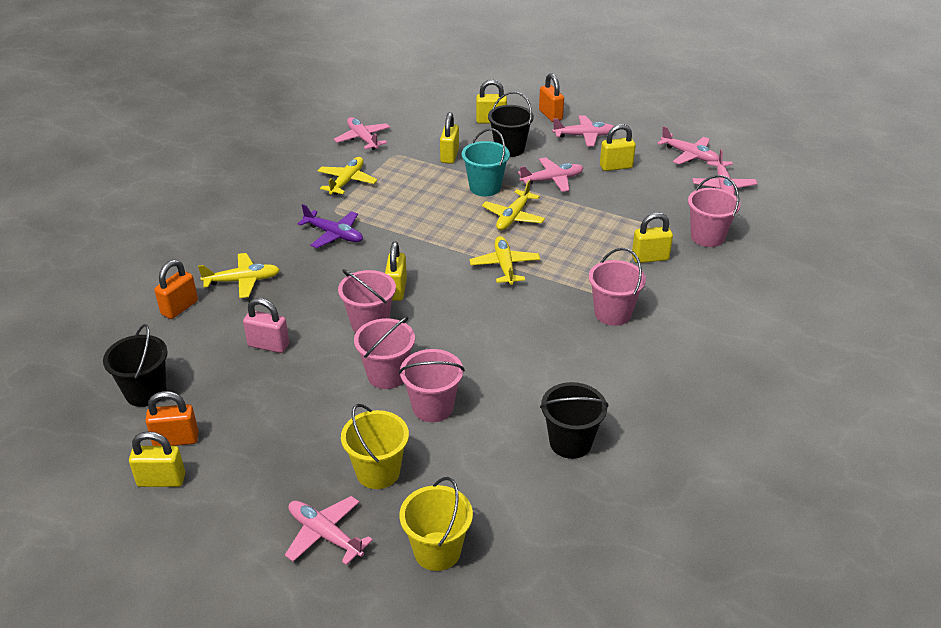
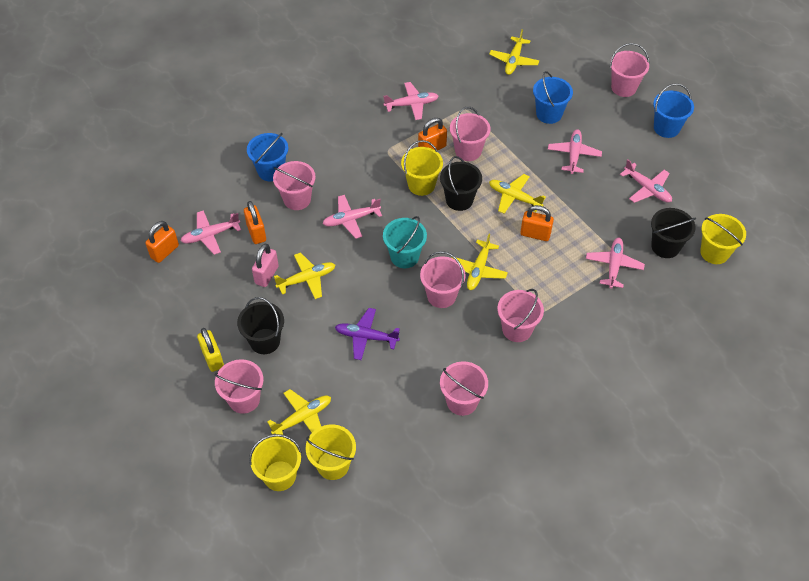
blue bucket: none = 0 -> [247,133,288,182] [533,71,573,124] [653,83,694,138] = 3
orange padlock: [145,391,199,446] [154,260,198,319] [539,73,564,122] = 3 -> [145,221,179,263] [244,201,266,244] [418,118,447,151] [520,205,554,241] = 4
pink bucket: [338,269,396,333] [354,316,415,389] [399,349,465,422] [589,248,646,326] [688,175,741,247] = 5 -> [215,359,264,414] [273,161,316,210] [420,251,466,308] [440,361,488,416] [450,107,490,161] [497,289,544,342] [610,43,649,97] = 7
yellow bucket: [341,404,409,489] [399,477,473,571] = 2 -> [249,434,302,491] [305,424,356,480] [401,140,443,196] [700,214,746,264] = 4
yellow padlock: [129,431,185,487] [385,242,407,301] [440,112,459,164] [476,80,507,124] [600,124,636,171] [632,213,673,263] = 6 -> [197,328,224,372] = 1
yellow plane: [198,253,280,298] [318,157,378,195] [469,236,540,285] [482,180,545,230] = 4 -> [267,389,331,435] [274,252,335,299] [452,234,508,290] [489,29,539,75] [489,174,546,214] = 5

